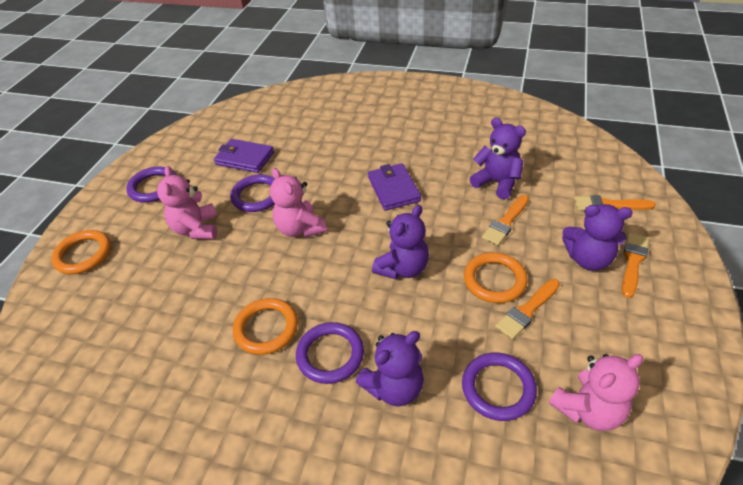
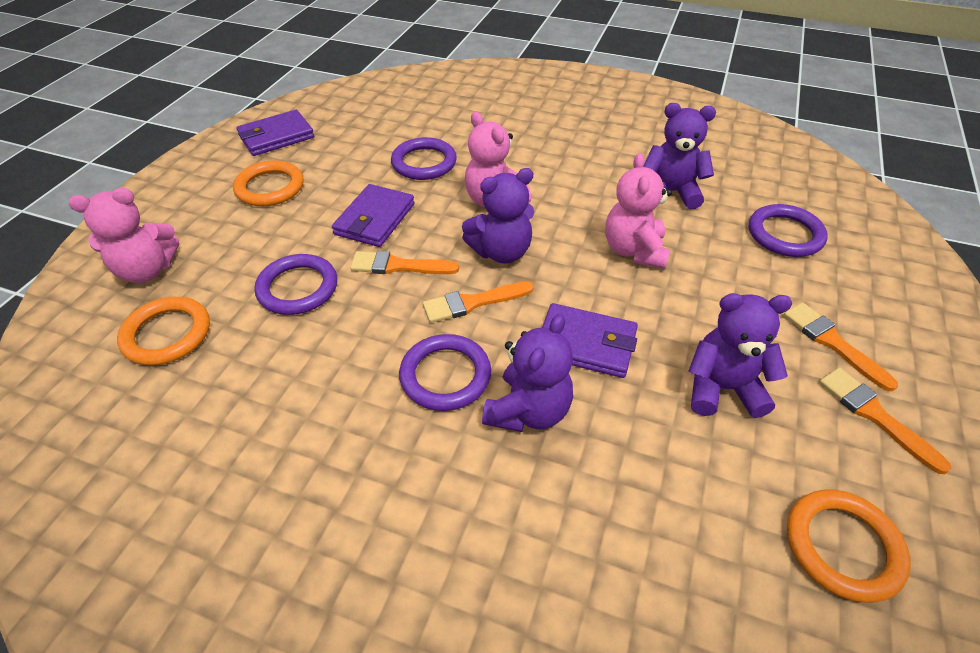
purple wallet: [214,139,274,173] [368,163,421,211] = 2 -> [236,110,314,156] [332,184,415,247] [542,303,638,378] = 3

